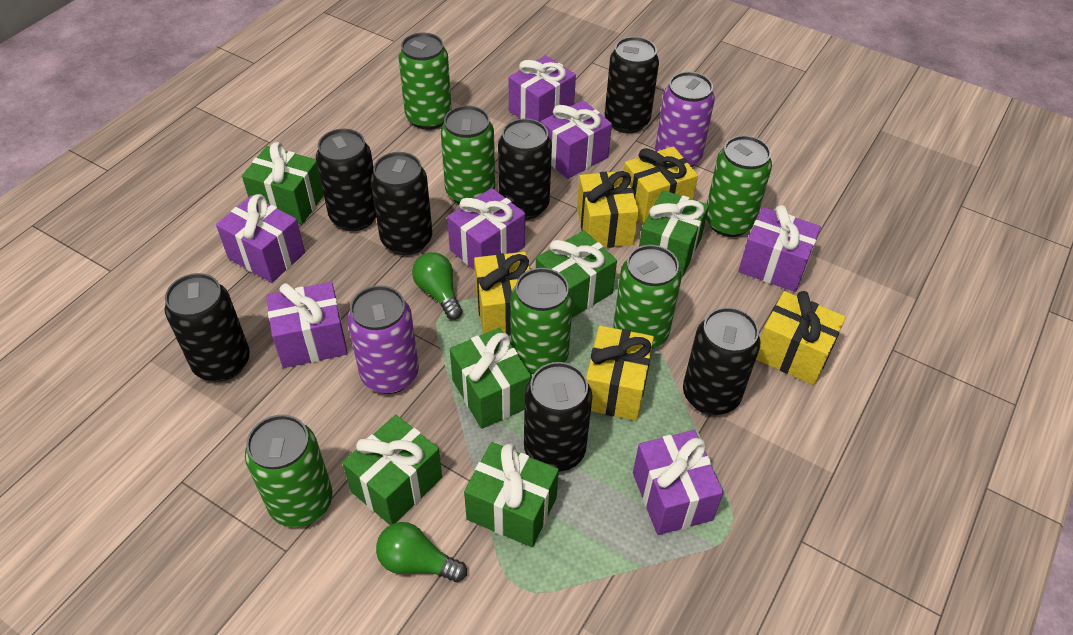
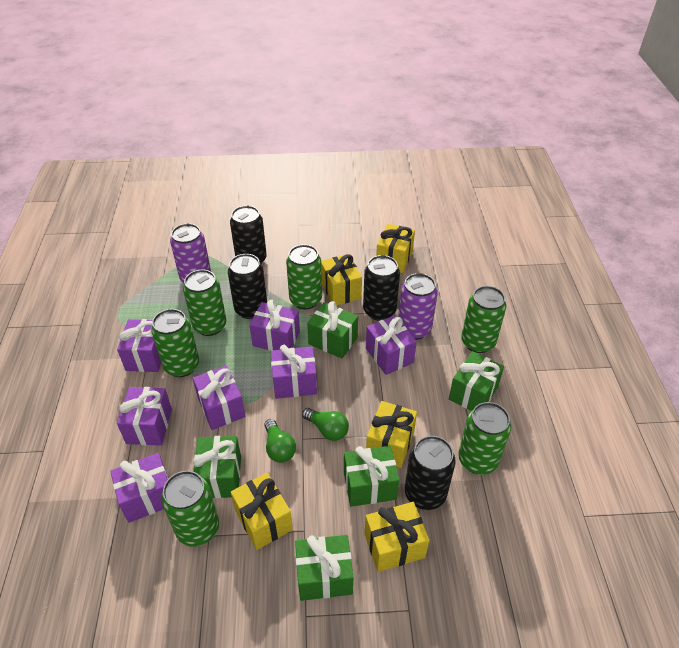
black can: [165,273,250,382] [316,129,376,231] [371,152,432,255] [498,118,552,220] [524,362,592,472] [605,37,659,133] [683,307,760,415] = 7 -> [228,254,267,319] [230,206,267,264] [363,255,400,321] [405,436,456,510] = 4
green gift: [242,142,324,224] [342,415,442,525] [450,328,531,429] [464,442,559,547] [536,230,617,318] [639,190,709,277] = 6 -> [193,436,241,498] [295,535,353,601] [307,301,358,359] [344,446,399,507] [449,351,504,411] = 5

